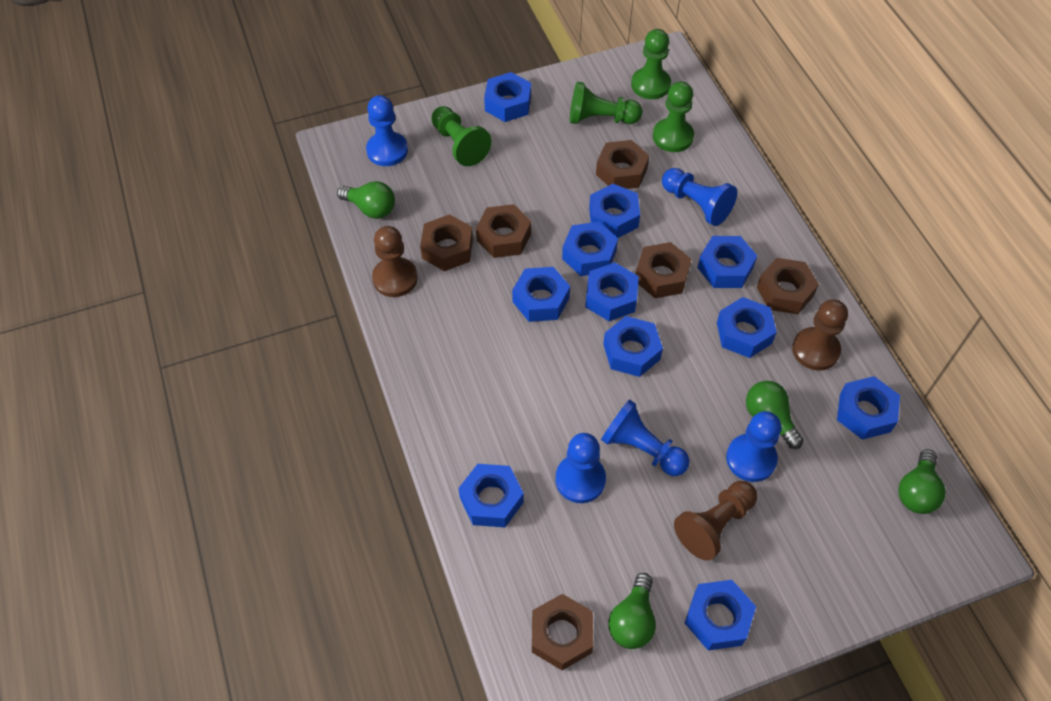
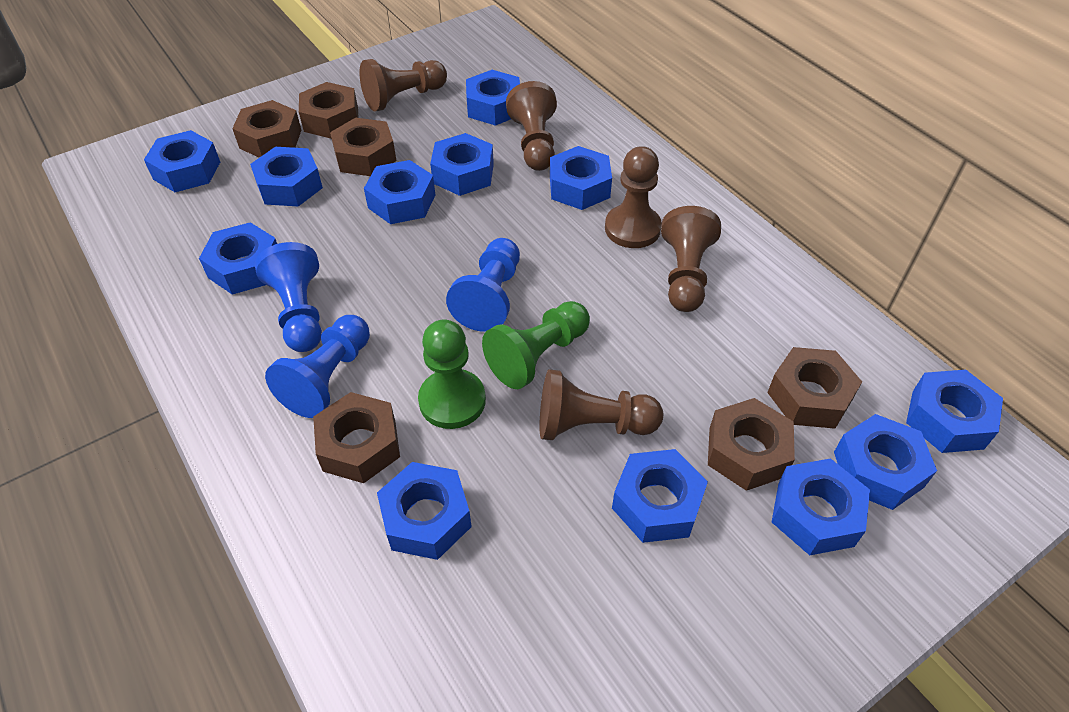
blue nut: [458,464,524,527] [484,72,531,122] [512,267,570,322] [562,222,618,276] [585,262,639,321] [589,184,640,238] [603,316,663,377] [685,580,756,650] [697,236,757,288] [717,297,777,358] [837,376,900,440] = 11 -> [144,130,220,192] [199,222,277,295] [250,147,323,206] [364,160,435,224] [377,462,472,560] [430,133,494,196] [466,70,520,126] [550,146,612,210] [612,449,708,543] [772,458,870,555] [834,414,937,510] [906,370,1003,453] = 12
blue pawn: [366,95,408,166] [555,433,606,503] [601,399,689,476] [662,168,737,226] [726,411,781,482] = 5 -> [255,242,322,352] [265,315,370,418] [446,238,520,332] = 3
brown pawn: [372,226,418,297] [674,481,757,561] [792,299,848,371] = 3 -> [359,59,447,111] [506,81,557,171] [539,369,663,440] [605,146,662,248] [661,206,721,312] = 5
green light bulb: [337,181,395,219] [608,573,656,649] [746,381,803,449] [898,449,946,514] = 4 -> none = 0
green pawn: [431,106,492,166] [570,82,642,124] [631,29,671,99] [653,81,694,152] = 4 -> [418,319,486,429] [482,301,590,389] = 2

